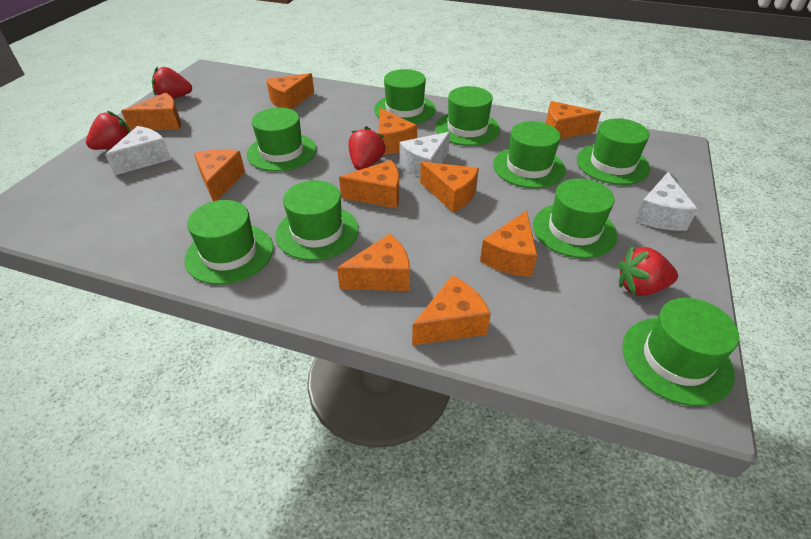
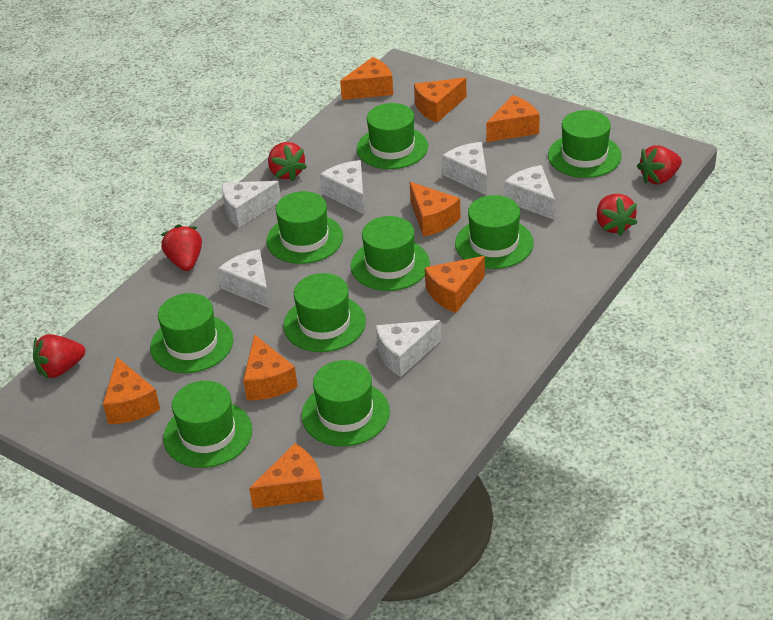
orange cheese: [121,93,181,131] [194,149,245,201] [266,73,314,109] [337,234,410,291] [339,160,399,209] [378,108,417,155] [412,276,491,345] [420,162,479,213] [480,211,537,277] [546,101,601,139] = 10 -> [103,357,160,424] [243,334,298,401] [249,443,324,508] [340,57,393,100] [410,182,461,237] [414,78,466,123] [425,256,485,313] [486,95,540,142] = 8
red strawberry: [86,111,130,150] [152,66,192,99] [349,126,386,170] [618,246,678,296] = 4 -> [33,334,85,378] [161,224,202,271] [268,142,307,181] [597,194,637,236] [637,145,682,184] = 5
white cheese: [105,126,171,175] [399,132,450,177] [635,172,698,231] = 3 -> [218,249,270,308] [222,181,281,228] [320,160,365,215] [376,320,441,377] [442,142,487,195] [504,165,555,220] = 6

